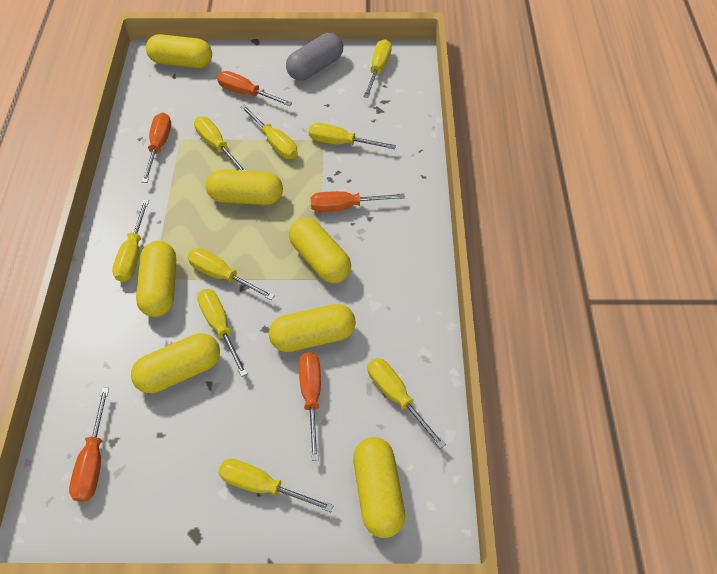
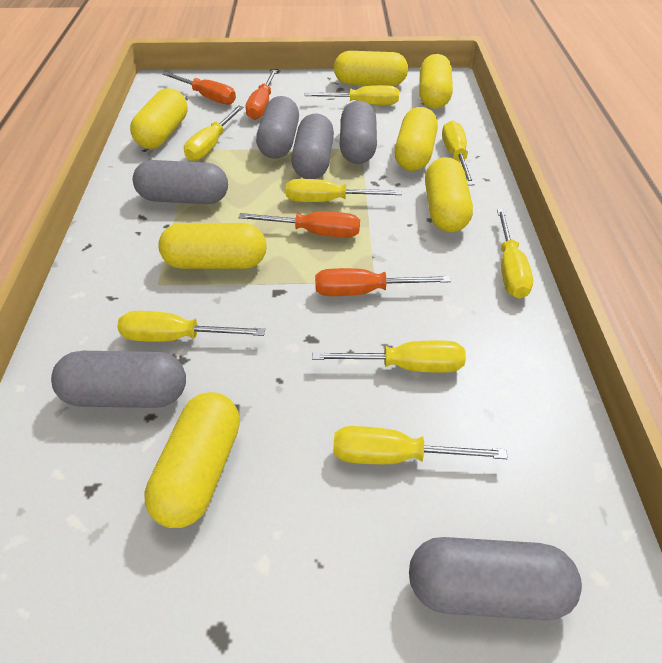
grey capsule: [286,33,343,80] = 1 -> [51,351,186,408] [133,160,228,204] [256,96,299,159] [291,113,334,179] [340,100,377,164] [409,537,582,621] = 6
orange screwdriver: [69,388,109,502] [142,113,171,183] [217,71,292,106] [299,352,321,461] [310,191,405,212] = 5 -> [162,72,236,105] [239,212,360,238] [246,70,278,120] [315,268,451,296] = 4
yellow screwdriver: [112,200,149,282] [187,248,275,300] [194,116,247,171] [197,289,248,377] [218,459,334,512] [240,105,298,159] [309,123,396,149] [363,39,392,98] [367,358,446,449] = 9 -> [117,311,265,342] [184,105,244,161] [286,179,402,202] [304,85,399,105] [312,340,466,373] [333,426,508,464] [442,120,475,186] [497,209,533,299] = 8

